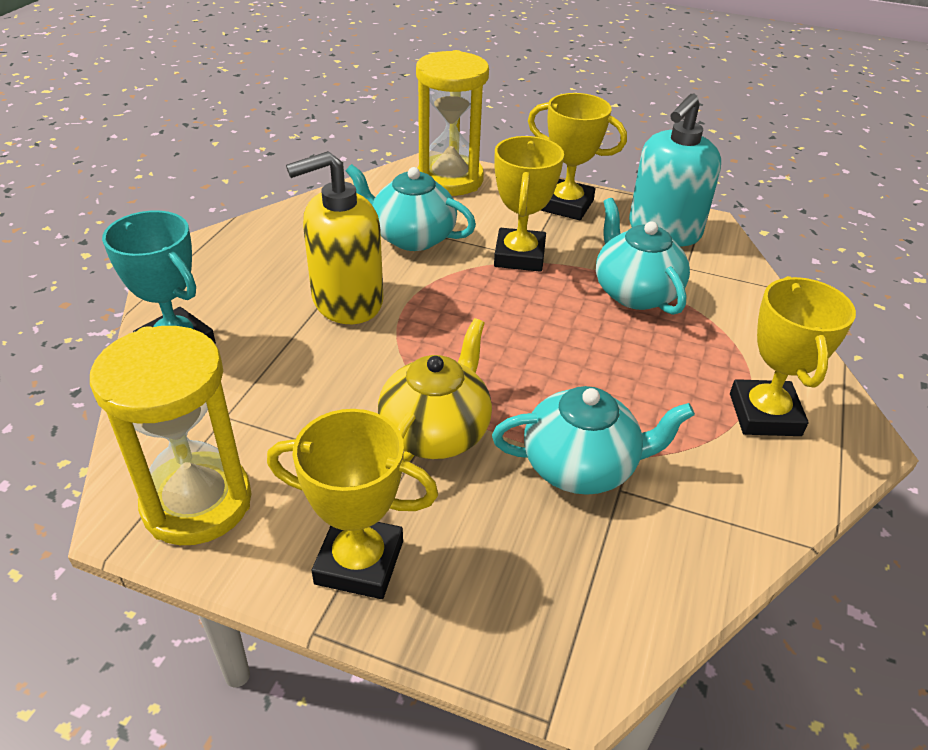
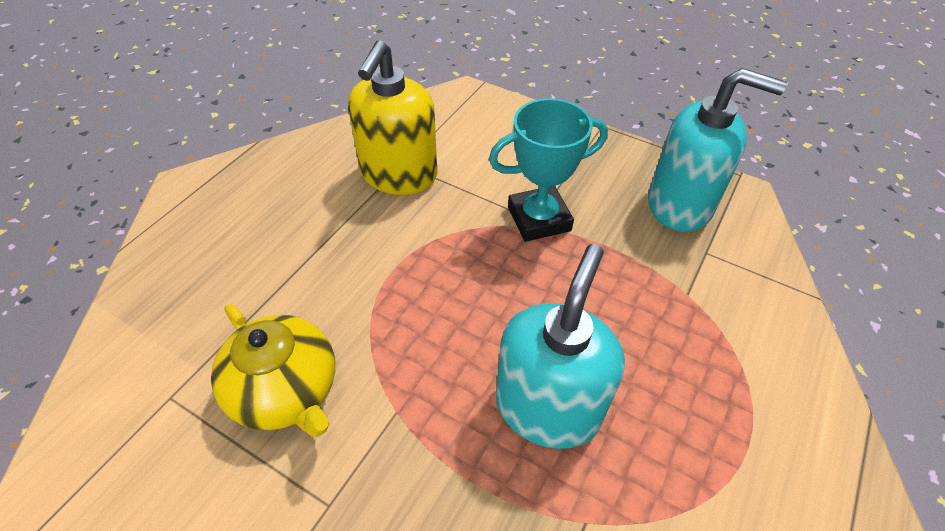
turquoise soap dispenser: [629,94,721,246] = 1 -> [496,244,625,449] [648,68,787,232] = 2
turquoise teapot: [346,164,476,251] [492,386,695,495] [596,198,690,315] = 3 -> none = 0
yellow hourglass: [90,326,251,545] [416,50,489,196] = 2 -> none = 0
yellow trophy: [267,409,438,599] [494,136,564,272] [528,93,627,220] [730,276,856,436] = 4 -> none = 0

